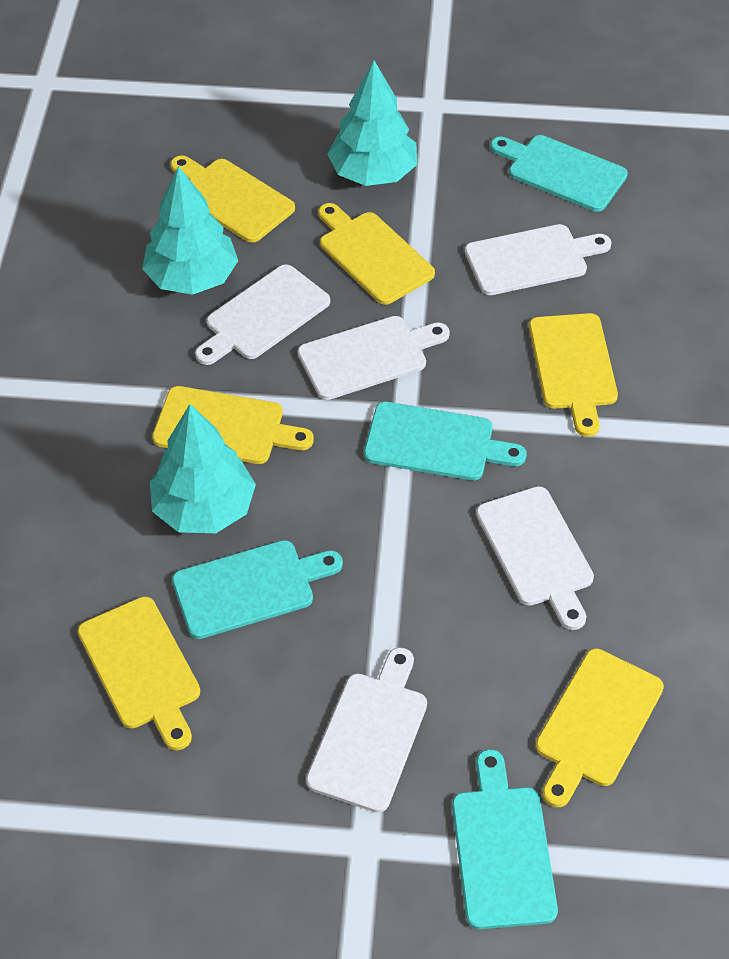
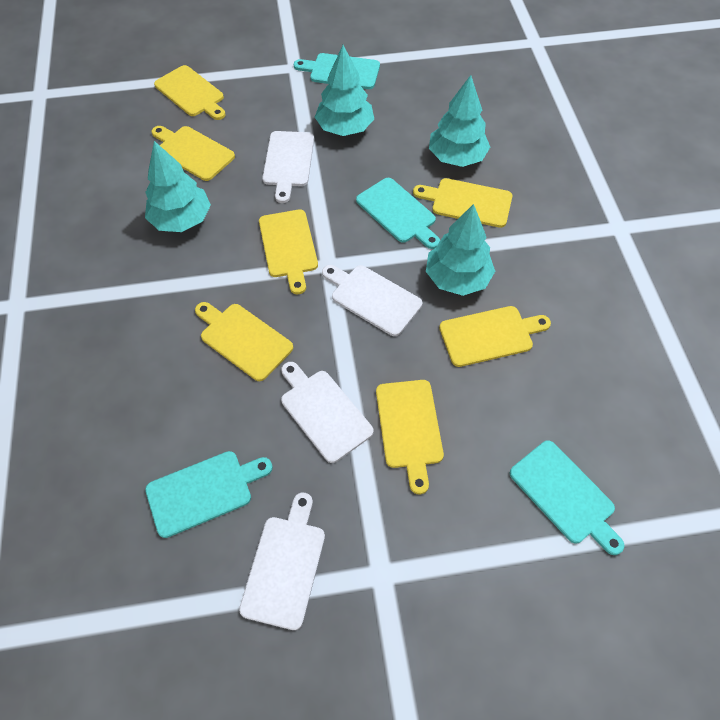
turquoise tree: [142,166,238,295] [150,404,256,533] [327,60,417,186] = 3 -> [145,141,211,232] [315,45,374,136] [426,204,495,296] [429,75,490,167] = 4
white cutting board: [195,264,330,365] [298,316,450,400] [306,647,427,813] [465,224,611,295] [476,486,594,630] = 5 -> [239,493,325,630] [262,131,314,203] [281,362,374,463] [322,265,422,336] = 4
yellow cutting board: [78,597,200,750] [152,386,314,464] [170,156,295,243] [318,203,435,305] [529,313,618,437] [535,648,664,807] = 6 -> [151,126,235,181] [154,65,226,120] [195,302,293,381] [259,209,318,294] [376,380,444,494] [413,178,513,228] [439,306,551,367] = 7

